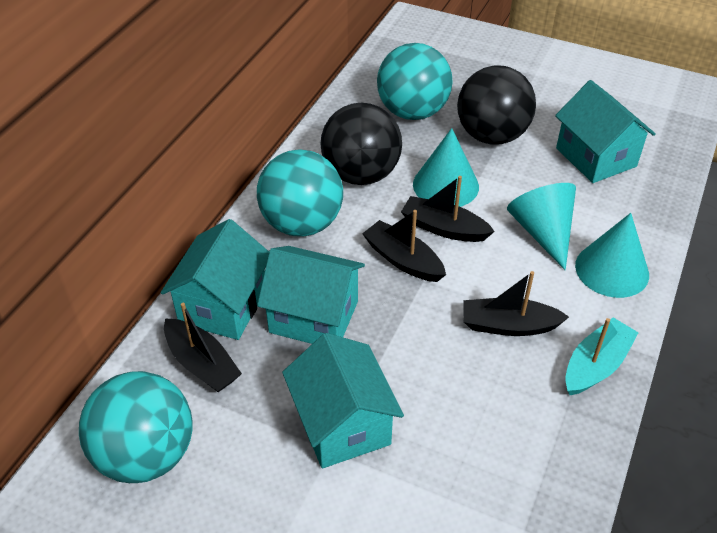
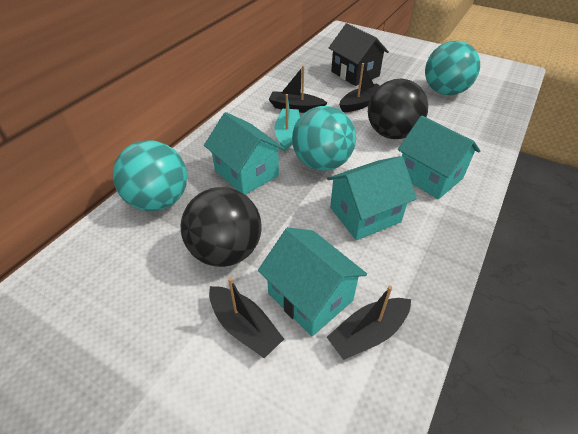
black house: none = 0 -> [329,23,389,86] = 1
turquoise cone: [413,128,479,207] [507,183,576,270] [575,213,649,298] = 3 -> none = 0

